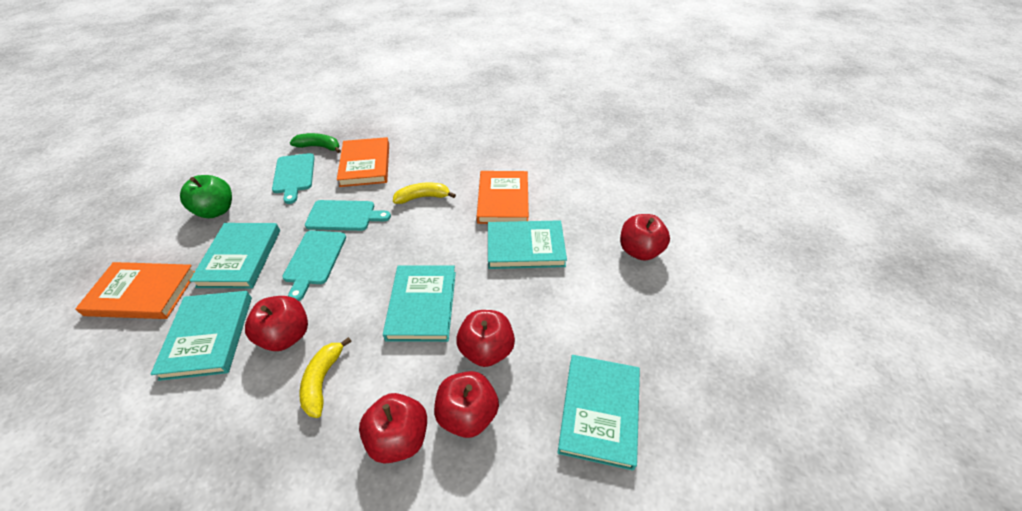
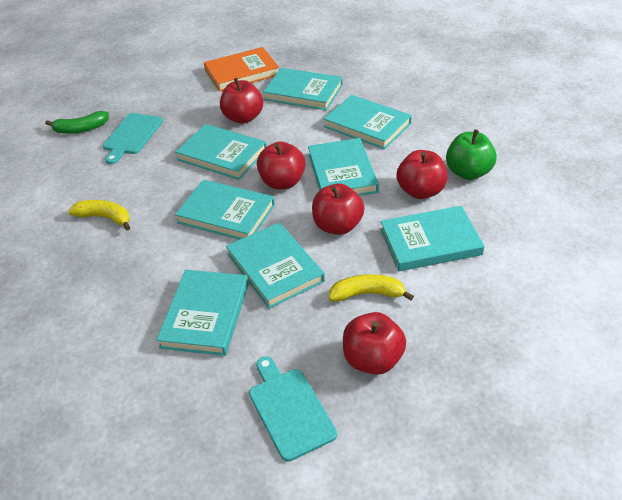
orange book: [75,262,195,319] [337,137,389,187] [477,171,529,224] = 3 -> [204,47,279,92] = 1
turquoise book: [150,291,252,381] [189,223,280,288] [383,265,456,342] [488,220,567,269] [557,355,640,471] = 5 -> [156,270,249,356] [175,180,275,240] [176,124,267,180] [226,222,325,309] [263,68,343,111] [308,138,379,196] [324,95,412,149] [380,206,485,271] = 8
turquoise cutting board: [272,153,315,204] [282,230,346,301] [305,200,391,231] = 3 -> [103,113,163,164] [249,356,337,462] = 2

